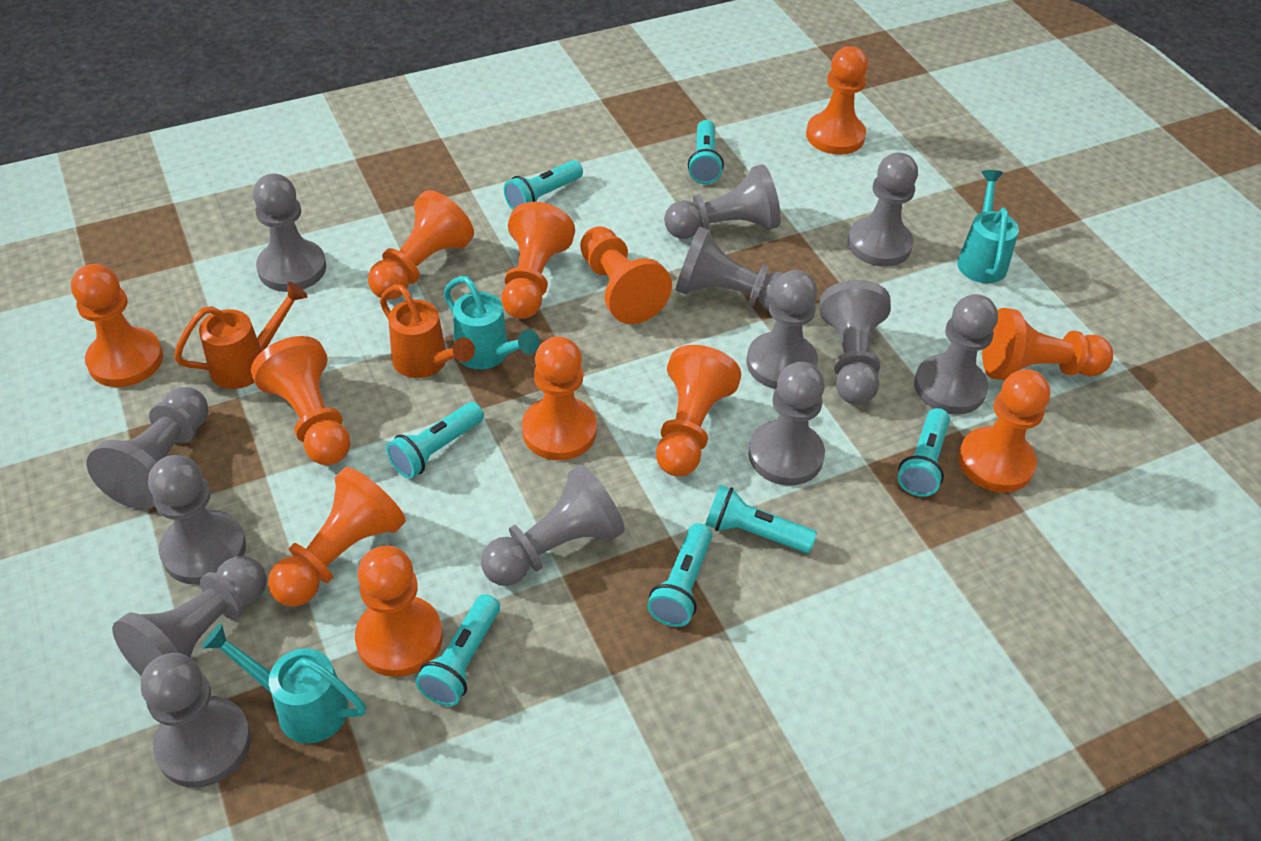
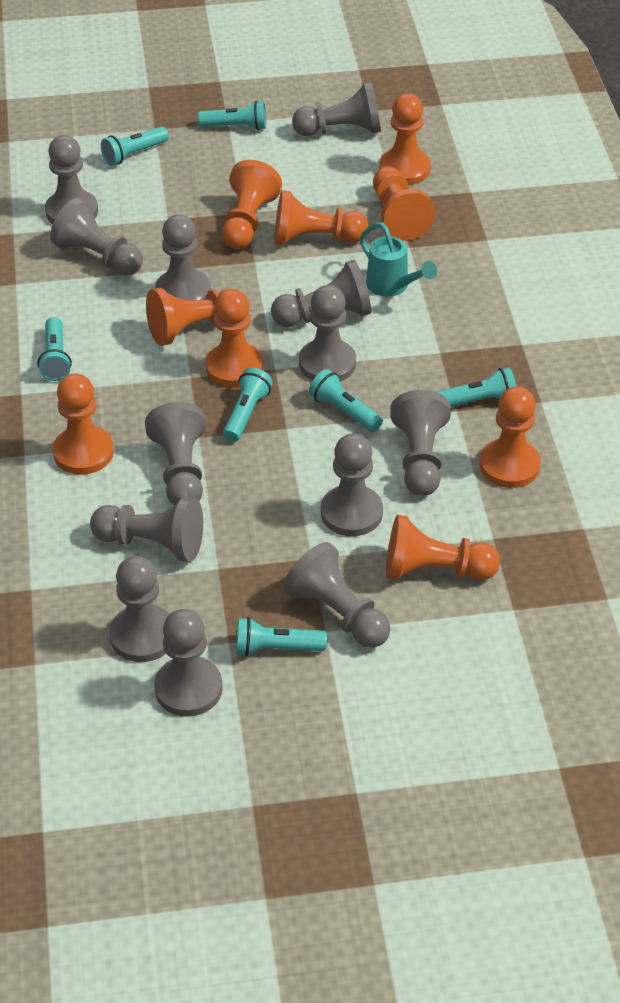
orange pawn: [71,264,163,387] [251,336,351,465] [268,467,406,607] [355,546,443,677] [368,190,474,300] [501,202,575,319] [522,336,597,460] [580,226,672,324] [656,345,741,476] [806,46,868,155] [958,369,1050,492] [982,308,1113,380] = 12 -> [53,373,114,475] [146,288,230,346] [206,289,263,387] [222,160,282,249] [275,190,369,245] [373,167,435,241] [379,93,431,185] [386,515,500,580] [479,386,541,488] = 9
orange watering can: [174,282,308,389] [380,284,475,378] = 2 -> none = 0
turquoise watering can: [201,623,366,744] [444,276,540,369] [957,170,1019,283] = 3 -> [360,223,437,297] = 1

